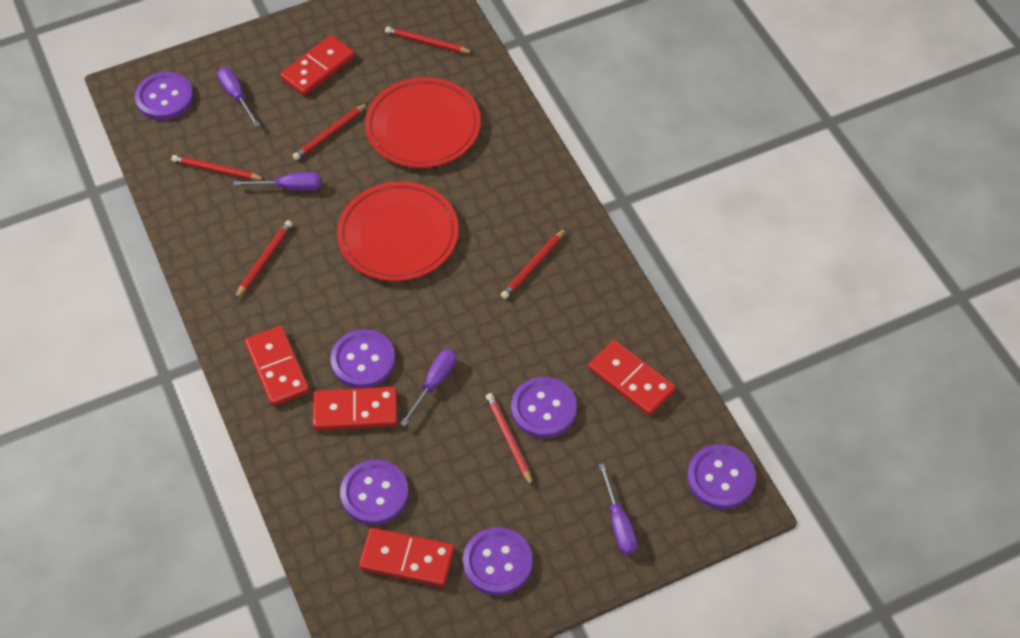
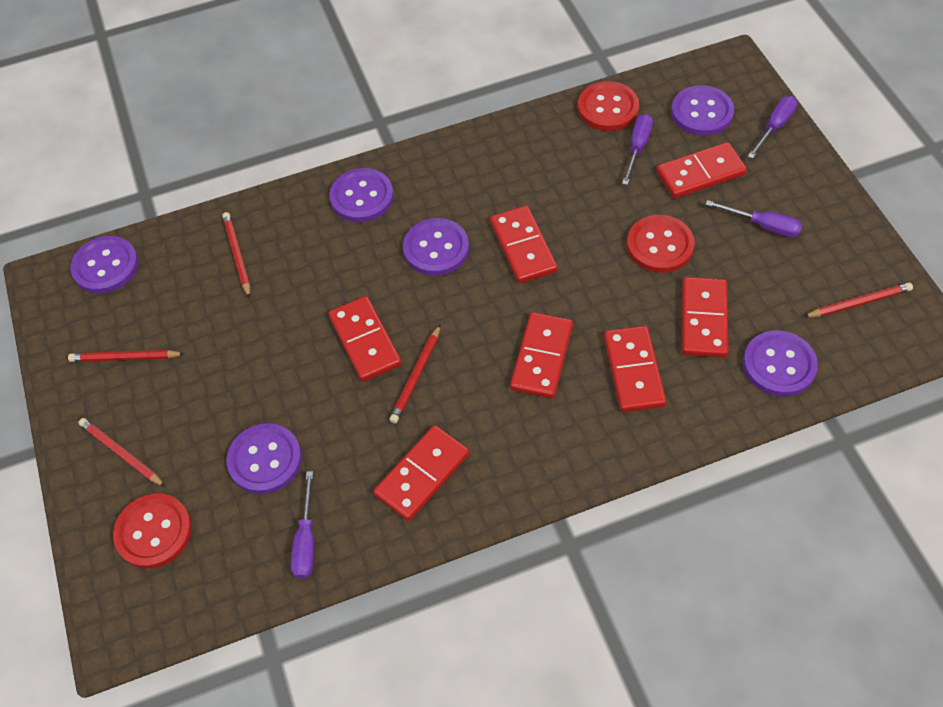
red button: none = 0 -> [113,494,192,569] [578,81,639,131] [627,215,695,273] = 3
red domino: [245,326,310,406] [280,35,355,96] [313,387,398,430] [359,528,455,587] [588,340,676,416] = 5 -> [329,296,402,382] [373,425,469,521] [490,206,557,283] [510,312,573,399] [604,326,667,412] [656,142,747,199] [682,277,728,358] = 7
red pencil: [171,155,266,180] [235,220,292,299] [293,103,368,160] [385,26,473,53] [486,393,533,487] [501,228,566,299] = 6 -> [68,350,185,362] [78,418,165,487] [222,212,250,298] [389,324,441,423] [804,282,913,317] = 5
red plate: [337,181,459,281] [365,77,481,168] = 2 -> none = 0

